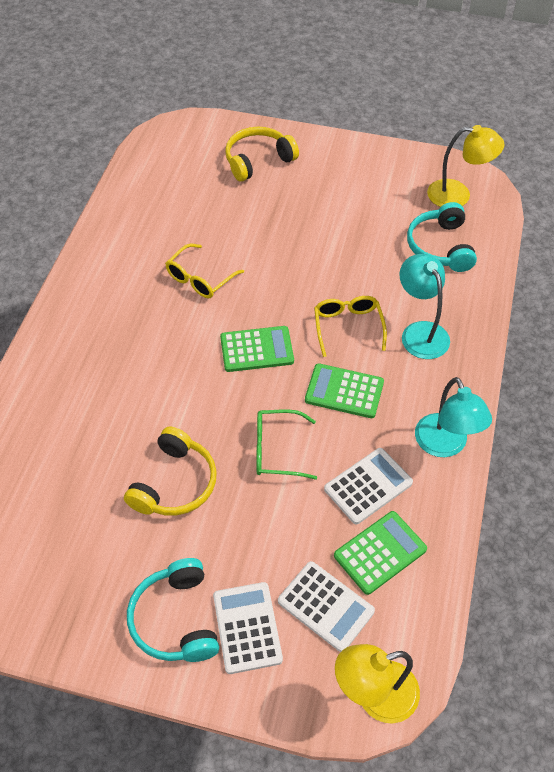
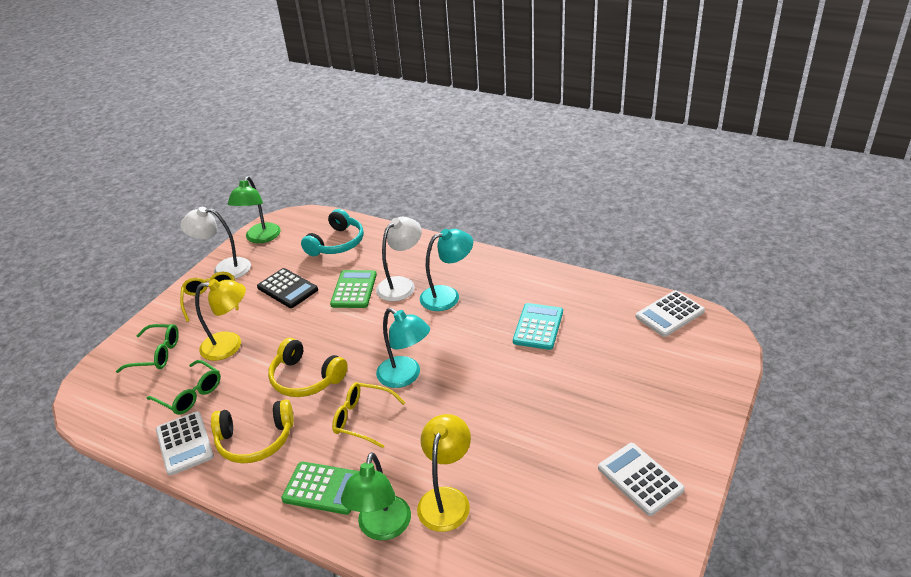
black calculator: none = 0 -> [257,268,318,308] = 1
green calculator: [220,326,294,372] [305,363,384,418] [334,511,427,595] = 3 -> [281,462,359,515] [330,270,377,308] = 2
green glasses: [256,409,317,480] = 1 -> [116,324,179,373] [147,360,221,415] = 2
green lamp: none = 0 -> [228,176,281,243] [341,452,411,540] = 2
turquoise calculator: none = 0 -> [513,303,563,350] = 1
turquoise headphones: [127,558,219,662] [407,202,477,272] = 2 -> [301,209,364,256] = 1
white lamp: none = 0 -> [180,207,251,279] [376,217,422,302] = 2

